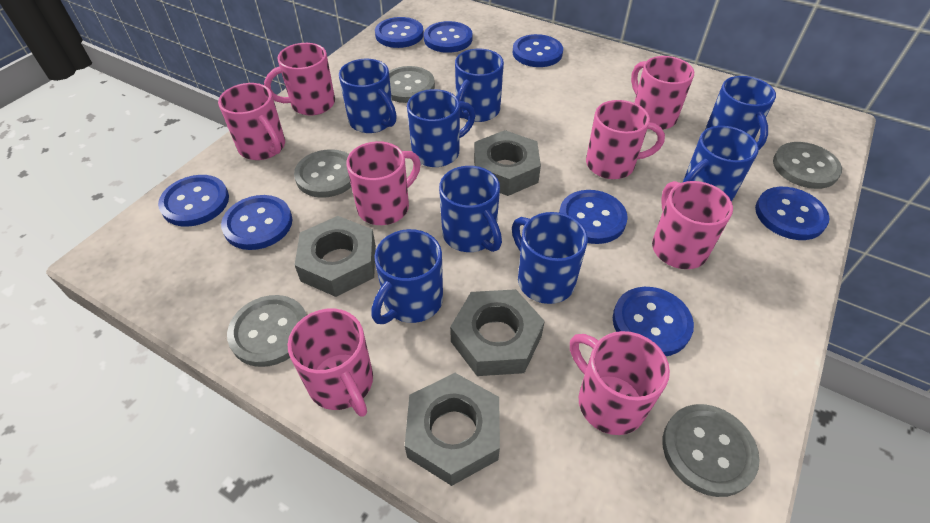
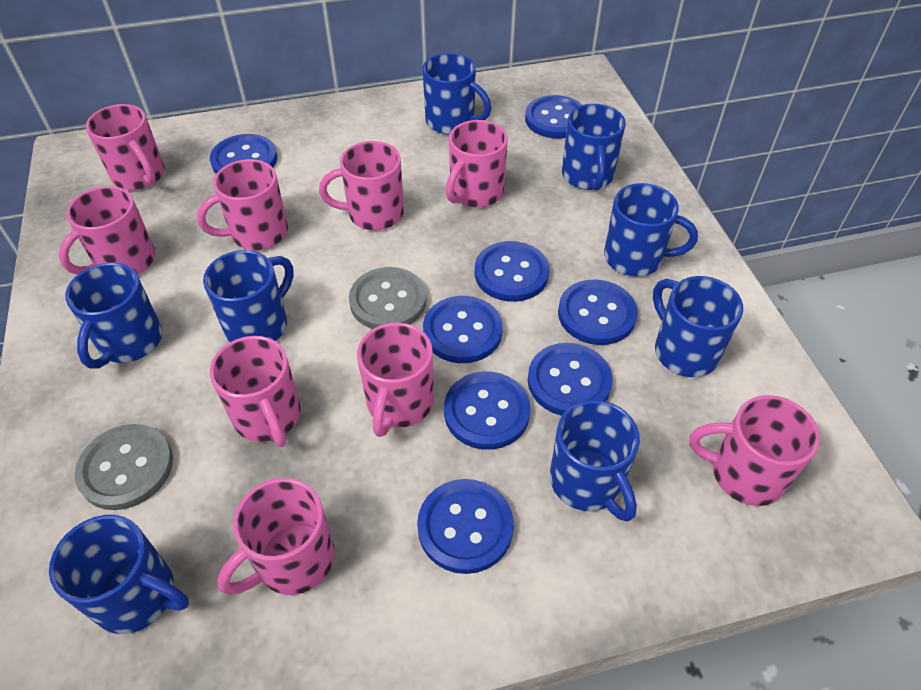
grey button: [227,295,307,367] [294,149,351,198] [389,66,435,103] [663,404,760,497] [773,142,842,189] = 5 -> [75,424,173,510] [349,267,426,329] = 2
grey nut: [295,216,376,297] [405,373,500,486] [450,289,545,376] [474,130,541,196] = 4 -> none = 0
pink mug: [218,83,285,160] [264,43,335,115] [288,308,373,417] [346,141,421,225] [570,331,670,435] [586,100,665,179] [631,56,694,130] [652,181,733,269] = 8 -> [59,186,155,275] [86,104,165,190] [197,159,288,250] [210,336,301,447] [217,478,335,595] [319,141,404,230] [357,322,434,437] [446,120,508,208] [689,395,820,506] = 9

